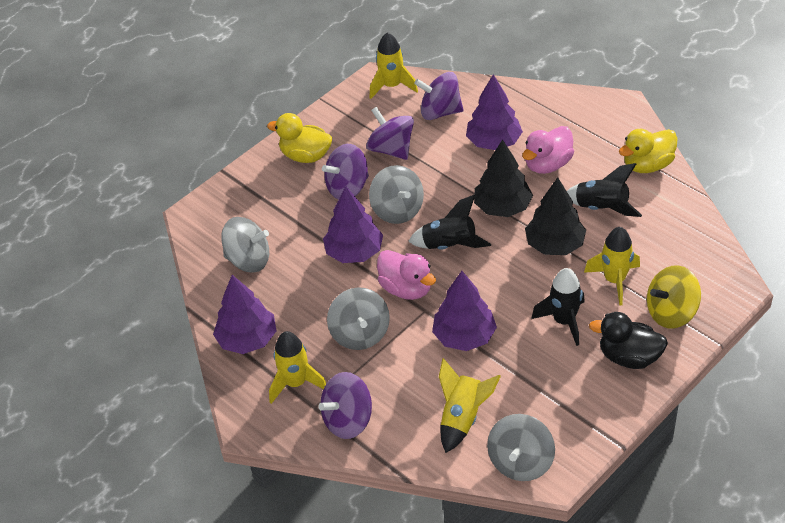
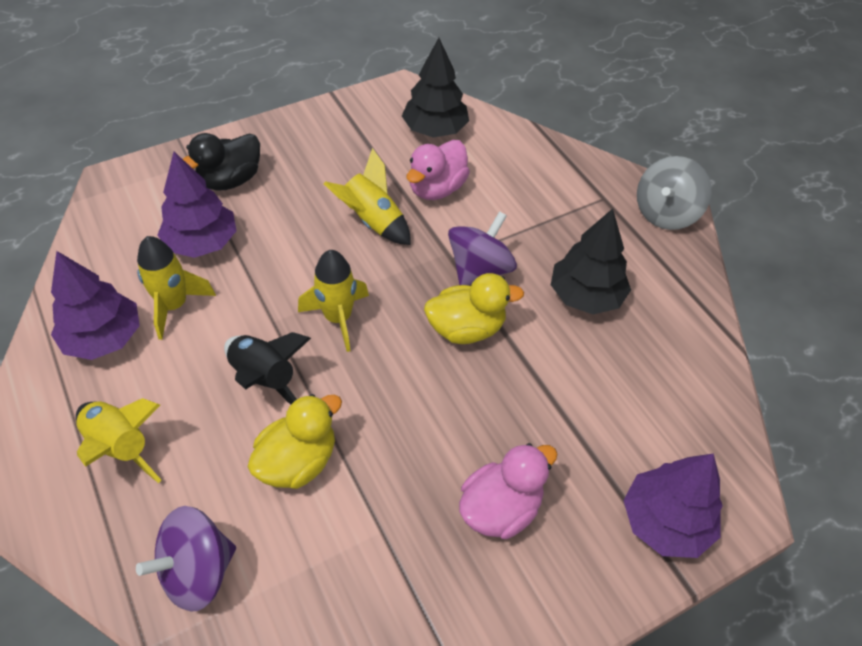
black rocket: [408,195,491,250] [531,268,585,346] [567,163,642,217] = 3 -> [224,332,311,404] = 1
grey spinning top: [221,217,269,272] [327,287,390,350] [369,165,424,224] [487,414,555,481] = 4 -> [637,156,712,230] = 1
purple spinning top: [318,372,372,439] [322,144,369,200] [366,107,414,160] [414,72,464,120] = 4 -> [136,506,236,612] [448,211,517,286] = 2
purple tree: [213,275,277,354] [323,186,383,263] [432,271,497,351] [466,74,523,150] = 4 -> [51,251,140,360] [158,152,236,258] [623,453,723,558] = 3
yellow spinning top: [647,265,701,328] = 1 -> none = 0

